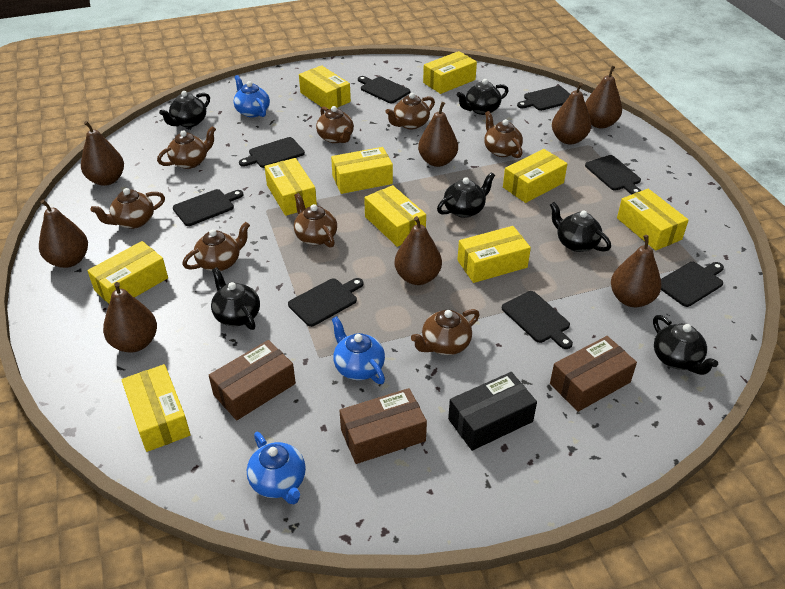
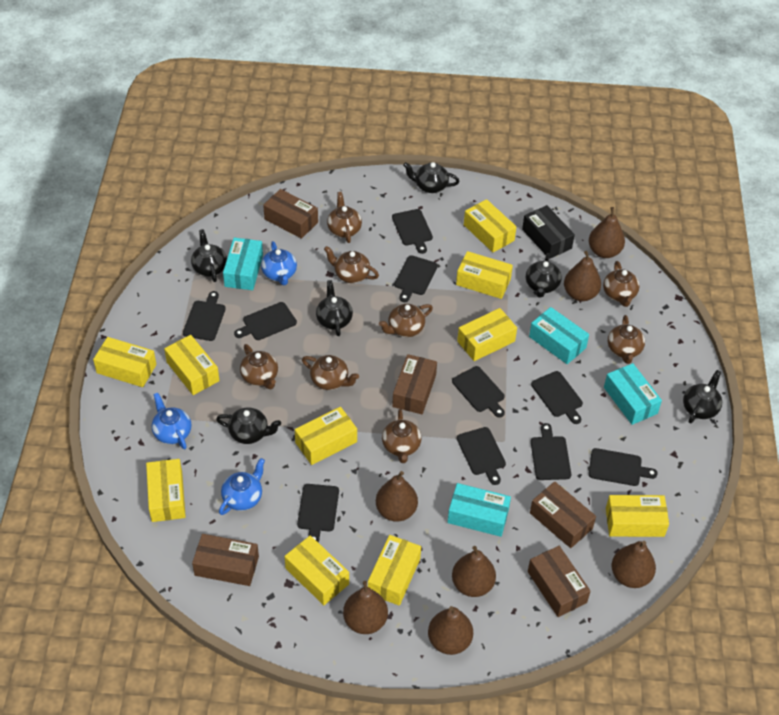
black cutting board: [173,189,244,226] [239,137,305,168] [288,278,364,327] [358,76,411,103] [502,291,573,349] [517,86,570,111] [585,155,641,195] [661,262,724,307] = 8 -> [183,291,226,341] [234,302,297,340] [297,484,339,543] [392,209,433,254] [394,255,438,302] [452,366,505,418] [457,427,506,485] [531,371,583,424] [531,423,571,480] [589,448,658,486] = 10
brown box: [209,340,296,420] [339,388,427,464] [550,336,637,412] = 3 -> [192,534,259,586] [263,189,318,239] [392,354,437,414] [528,546,591,617] [530,481,596,548] = 5
brown pear: [39,199,88,268] [81,121,124,186] [103,282,157,353] [394,216,442,285] [418,102,458,167] [552,82,591,145] [585,66,622,128] [611,235,661,307] = 8 -> [343,581,388,634] [376,471,418,522] [428,606,473,655] [452,546,496,597] [564,251,601,301] [589,207,625,258] [612,541,656,588] = 7
turquoise box: none = 0 -> [223,238,263,290] [447,483,511,537] [529,307,589,364] [604,363,662,425] = 4

